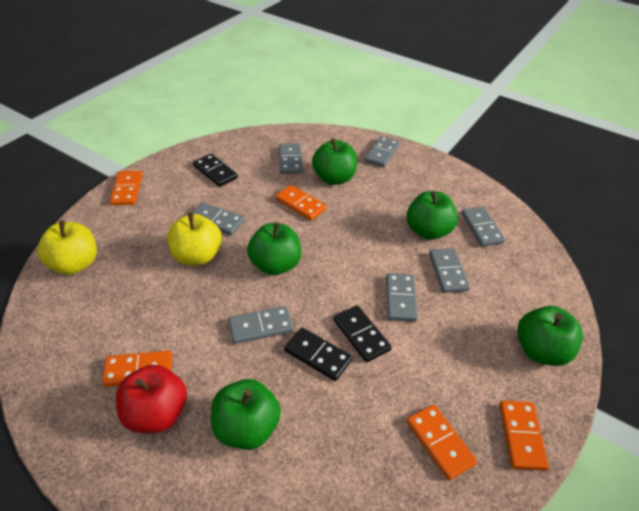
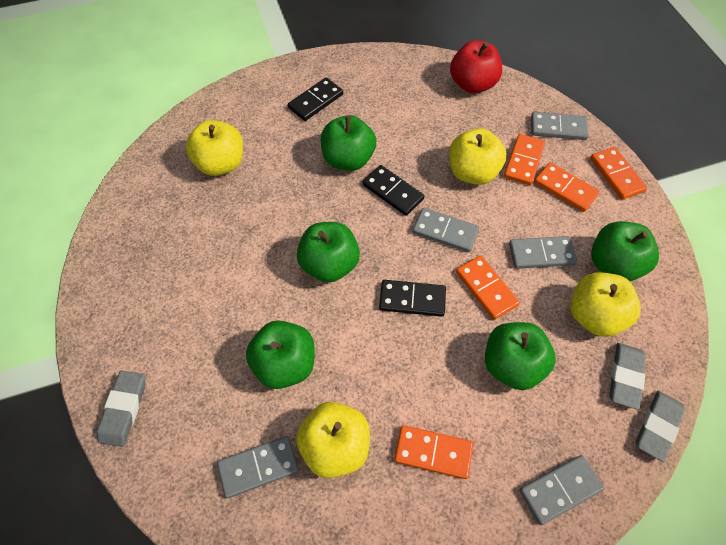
grey domino: [192,202,244,235] [229,306,293,344] [279,143,303,174] [365,136,400,168] [386,273,418,322] [429,248,470,293] [461,207,505,246] = 7 -> [217,436,299,498] [413,208,479,252] [509,236,577,269] [520,455,604,525] [531,112,588,140] = 5
grey eraser: none = 0 -> [97,371,145,447] [609,343,646,410] [636,391,685,462] = 3
yellow apple: [37,220,97,275] [168,213,222,265] = 2 -> [186,120,243,176] [296,402,370,478] [449,128,506,185] [570,272,641,337] = 4

